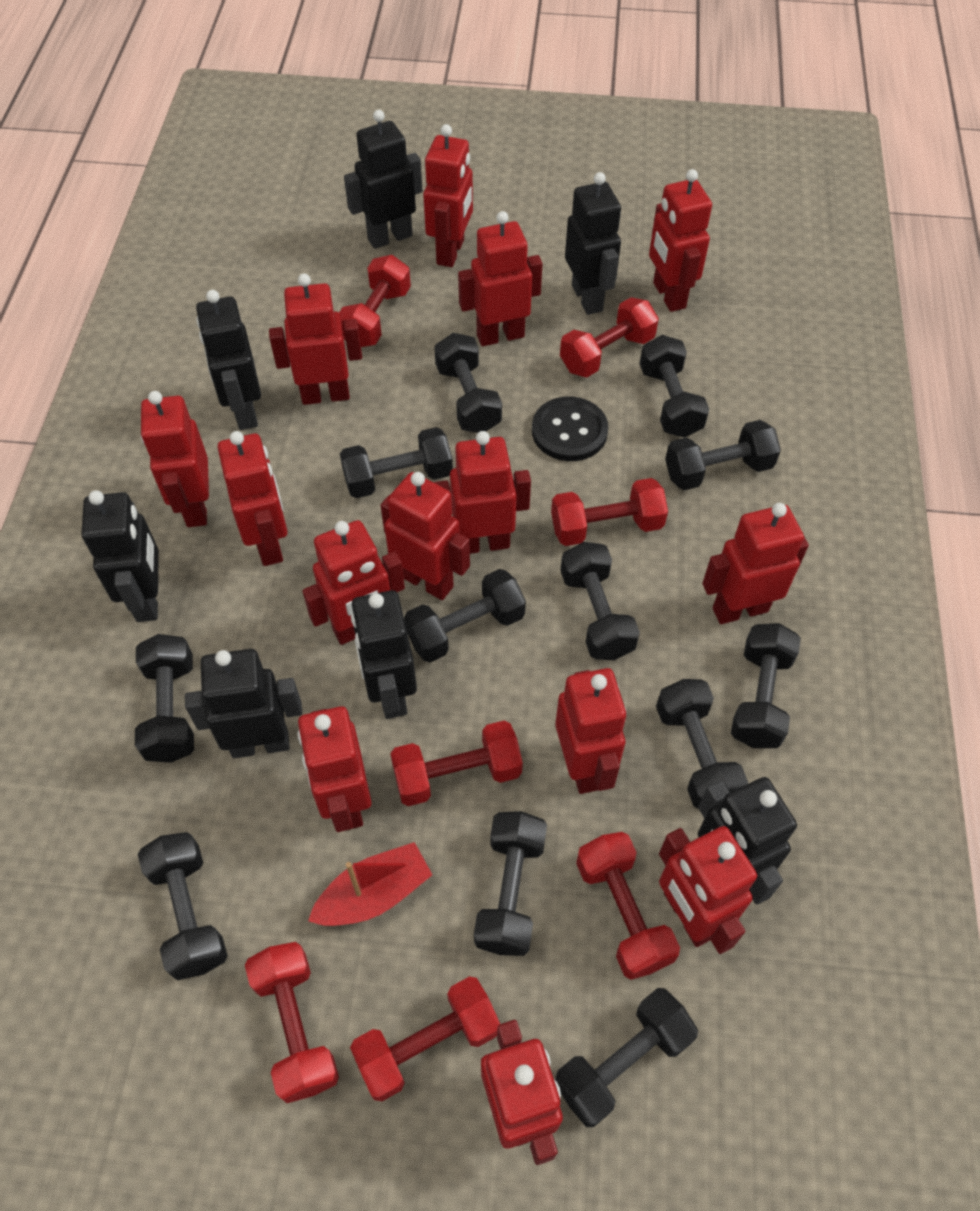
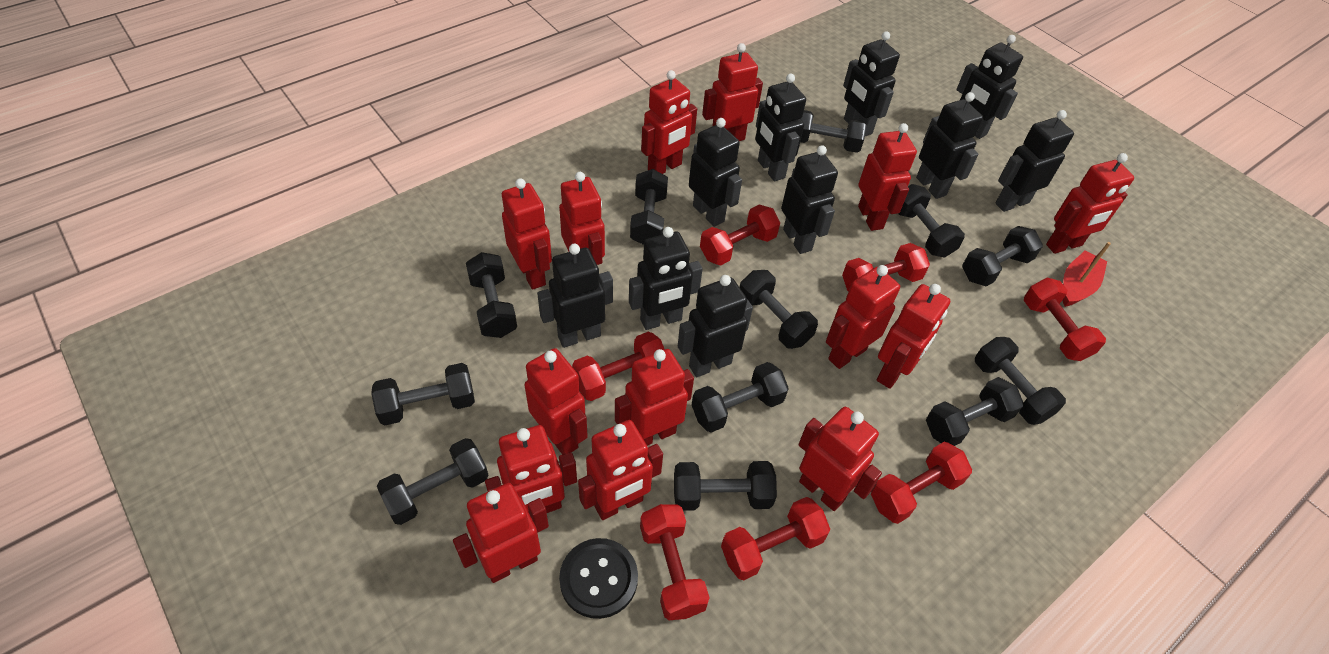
black robot: [81,490,159,622] [185,649,302,758] [196,290,261,430] [344,110,422,249] [351,590,417,719] [565,172,621,315] [698,777,797,904] = 7 -> [537,244,613,348] [629,227,703,330] [678,275,753,377] [689,118,742,227] [755,73,806,181] [781,145,838,254] [843,31,900,136] [916,92,983,199] [956,35,1023,139] [995,110,1074,212] = 10

